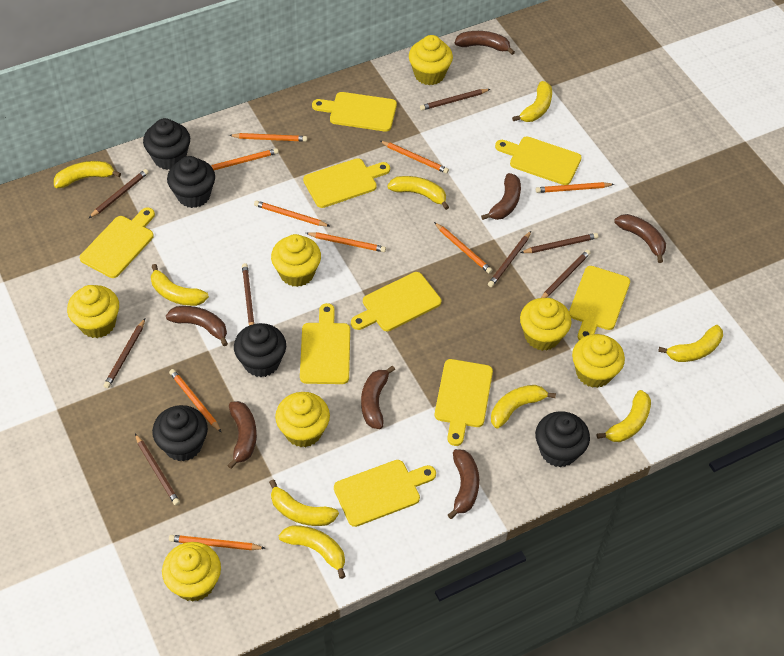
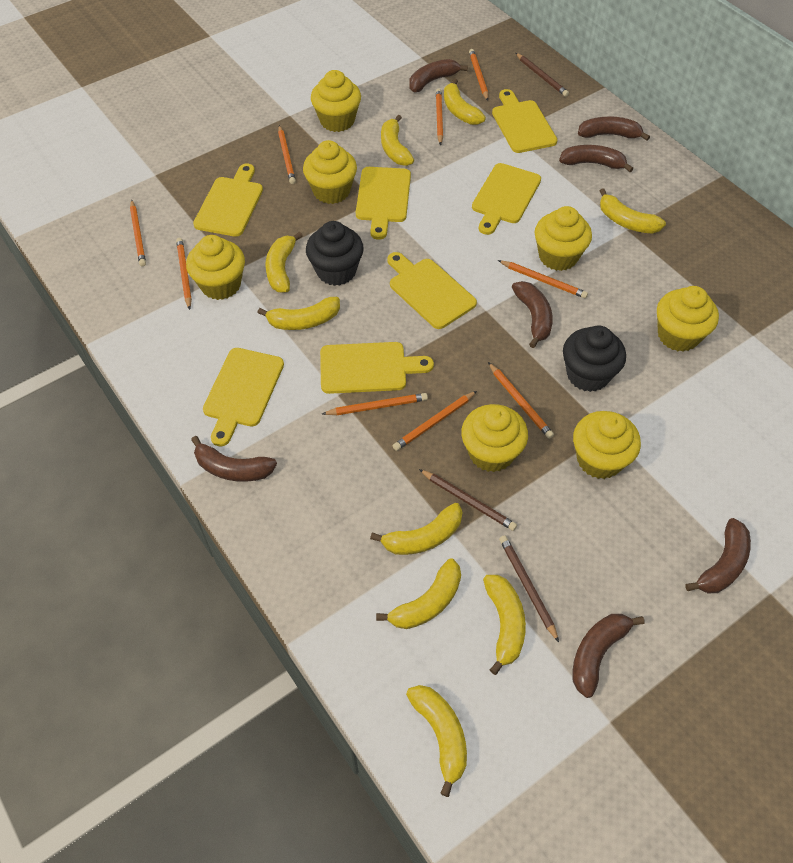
black cupcake: [143,118,190,170] [152,405,208,462] [167,156,215,208] [234,323,286,377] [535,411,590,467] = 5 -> [306,221,364,286] [563,326,626,392] = 2
brown pencil: [89,169,149,218] [104,318,145,388] [135,434,180,506] [242,263,255,325] [420,89,490,110] [488,231,531,287] [520,233,598,253] [541,250,591,298] = 8 -> [419,469,517,531] [499,535,559,642] [516,53,569,97] = 3
yellow cutting board: [80,208,155,278] [300,303,350,384] [303,158,390,208] [312,92,397,132] [334,460,436,527] [351,272,441,331] [435,359,493,446] [495,137,582,185] [569,266,630,340] = 9 -> [193,164,263,237] [203,348,284,446] [320,342,434,394] [356,167,411,240] [387,252,477,329] [472,163,541,235] [492,89,557,153] = 7

